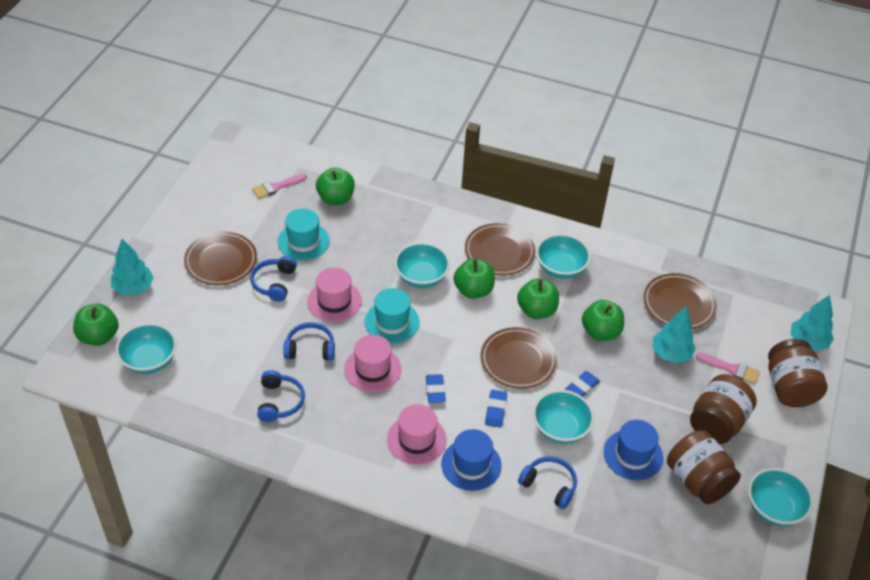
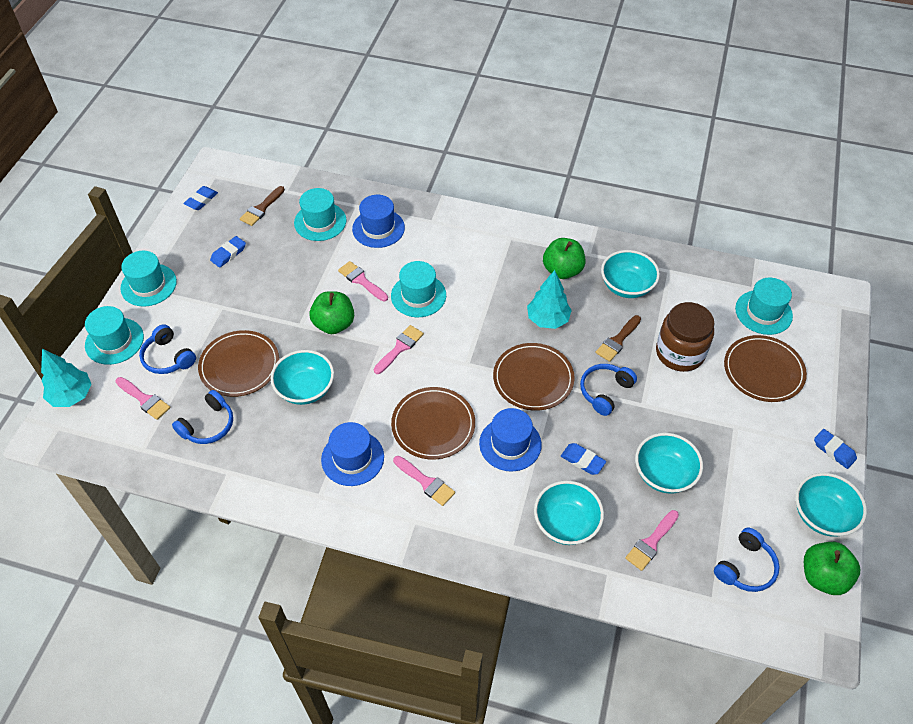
blue eraser: [426,374,446,403] [485,390,507,428] [565,371,600,397] = 3 -> [183,186,218,210] [210,236,246,268] [561,443,606,475] [814,429,857,469] = 4
blue hat: [441,429,501,491] [604,420,663,480] = 2 -> [321,422,384,486] [352,195,405,248] [479,408,542,472] = 3
brown brush: none = 0 -> [240,186,285,226] [596,315,641,362] = 2
brown jar: [667,430,741,504] [690,374,757,444] [768,339,827,407] = 3 -> [656,302,715,372] = 1
green apple: [73,303,119,346] [316,167,355,205] [454,258,495,299] [517,278,559,319] [582,300,624,341] = 5 -> [310,291,354,334] [543,238,586,279] [804,542,860,595] = 3
pink brush: [252,173,307,199] [696,352,760,384] = 2 -> [115,377,170,420] [338,261,388,302] [374,325,424,374] [393,456,455,506] [625,510,679,571] = 5
pink hat: [307,267,362,322] [344,335,401,392] [387,404,447,465] = 3 -> none = 0
turquoise hat: [277,209,330,260] [365,288,420,344] = 2 -> [85,306,144,365] [120,251,177,307] [294,188,346,241] [391,261,446,317] [735,278,793,335] = 5
turquoise tree: [111,239,154,295] [653,307,696,363] [791,295,834,351] = 3 -> [41,349,92,407] [527,270,572,329] = 2

